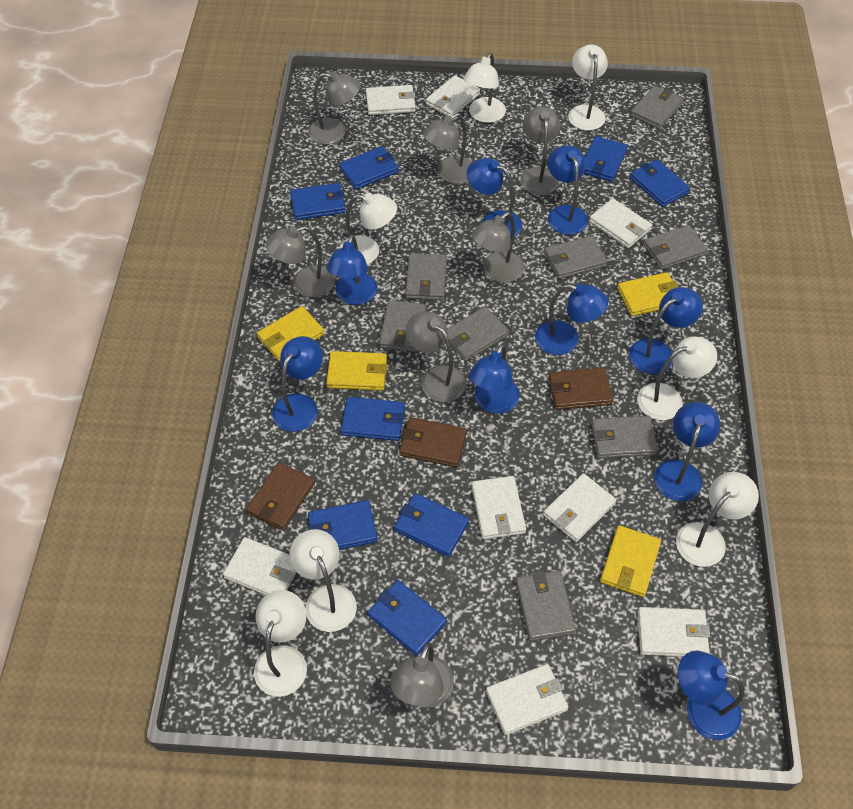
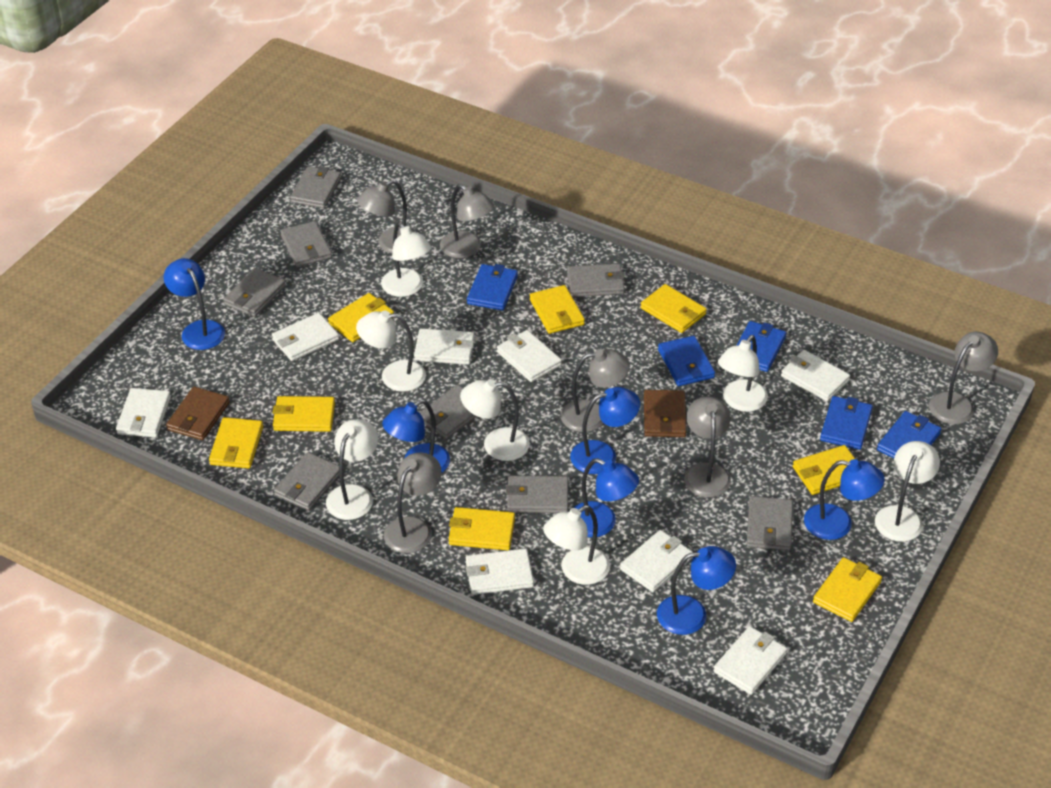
blue lamp: [272,336,323,432] [327,234,378,305] [467,158,522,238] [469,344,520,414] [535,284,608,355] [548,145,588,235] [629,287,703,374] [654,402,720,501] [678,651,745,740] = 9 -> [164,258,225,350] [382,399,450,472] [570,387,640,474] [574,458,639,537] [657,546,736,635] [804,459,885,540] = 6
blue wallet: [290,183,346,220] [308,500,378,550] [339,146,399,189] [341,397,405,441] [368,580,447,656] [394,493,469,557] [583,136,628,182] [630,159,690,207] = 8 -> [467,264,518,311] [658,336,715,386] [736,321,786,372] [820,396,873,450] [877,411,941,458] = 5
brown wallet: [246,462,315,531] [399,417,467,467] [548,368,613,410] = 3 -> [166,386,230,440] [644,390,687,437] = 2
grey lamp: [266,226,335,297] [308,71,360,144] [391,643,454,708] [406,311,466,402] [423,113,472,184] [472,212,525,283] [520,107,560,195] = 7 -> [357,180,415,253] [384,453,442,553] [440,184,495,258] [561,349,630,432] [684,397,731,498] [929,332,998,424] = 6
yellow wallet: [257,306,325,361] [326,351,387,391] [600,525,661,597] [617,272,678,316] = 4 -> [209,417,263,468] [273,396,335,432] [328,293,394,342] [449,507,515,550] [530,285,585,334] [641,284,707,333] [793,445,855,495] [813,557,882,622] = 8

